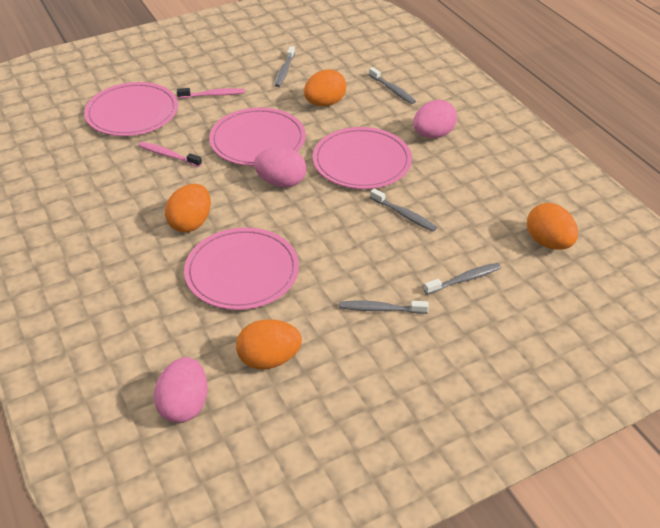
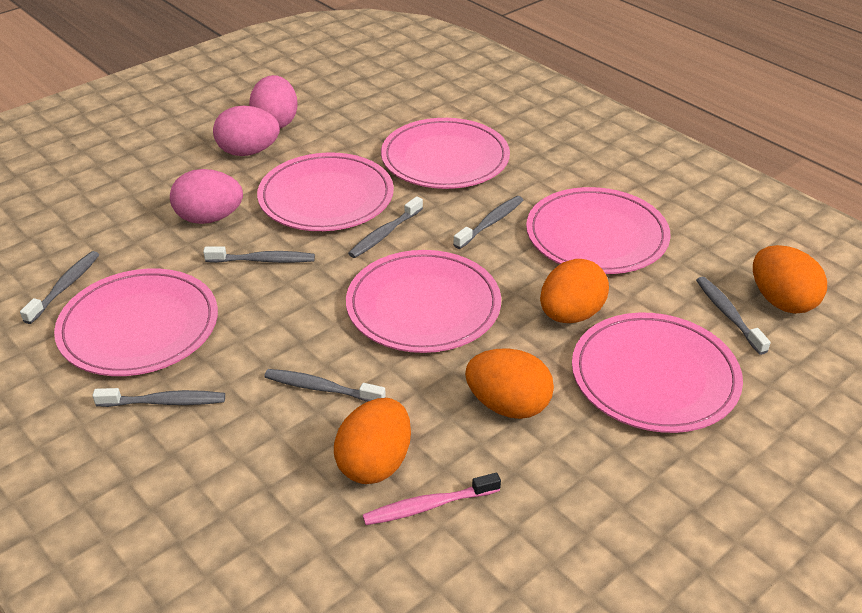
grey toothbrush: [275,46,295,87] [339,301,429,314] [369,67,416,104] [370,188,437,232] [424,263,501,295] = 5 -> [20,251,99,324] [92,388,225,407] [203,247,315,263] [264,369,386,402] [348,196,423,258] [453,196,523,249] [696,277,771,355] = 7
pink plate: [84,82,178,136] [184,227,299,310] [209,108,306,166] [313,127,412,189] = 4 -> [54,269,218,376] [257,153,394,231] [346,250,501,353] [381,118,510,189] [526,187,671,274] [572,313,743,433] = 6
pink toothbrush: [138,142,202,167] [177,88,245,98] = 2 -> [363,473,501,525] = 1

